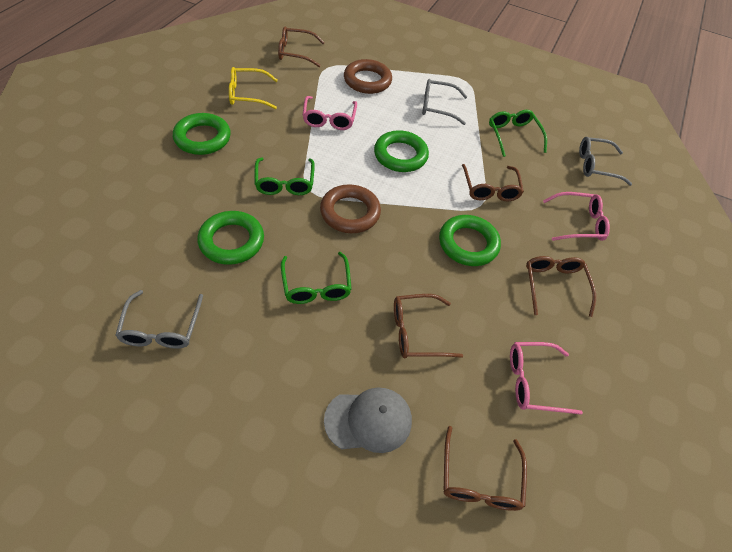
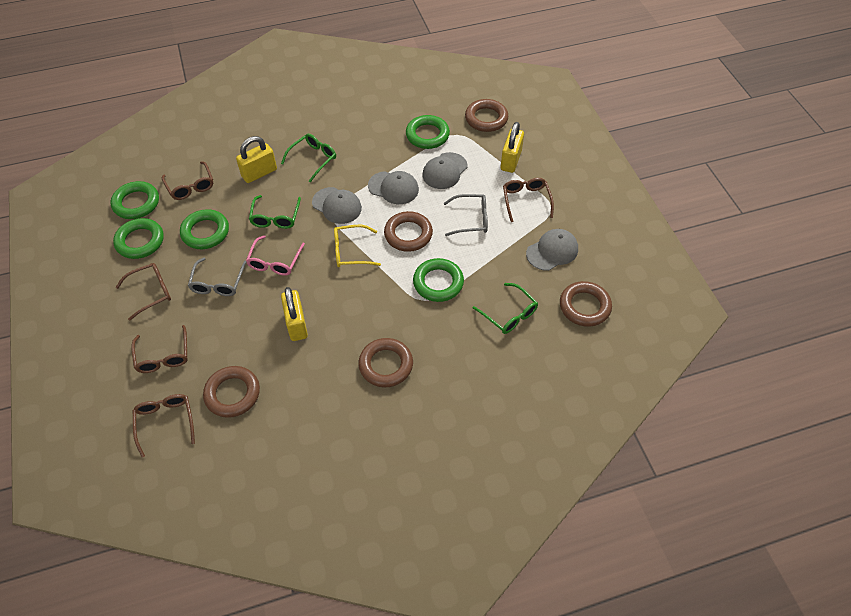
brown ring: [320,184,381,233] [344,59,392,94] = 2 -> [203,366,260,418] [358,338,413,387] [384,211,433,252] [465,99,508,132] [560,281,612,327] = 5
green ring: [173,113,231,155] [197,211,264,265] [374,130,429,172] [439,215,501,266] = 4 -> [111,181,159,219] [113,218,164,259] [180,209,229,249] [406,115,450,149] [413,258,464,302] = 5
grey cap: [324,388,412,453] = 1 -> [312,187,362,224] [368,171,419,204] [423,152,467,189] [526,229,578,271] = 4
grey glasses: [115,290,203,349] [422,79,467,125] [579,137,632,186] = 3 -> [188,258,246,296] [444,194,488,236] = 2
pink glasses: [303,96,357,130] [510,342,583,415] [543,192,610,241] = 3 -> [246,235,305,276] = 1
yellow padlock: none = 0 -> [236,136,277,183] [281,287,308,341] [501,122,524,173] = 3

